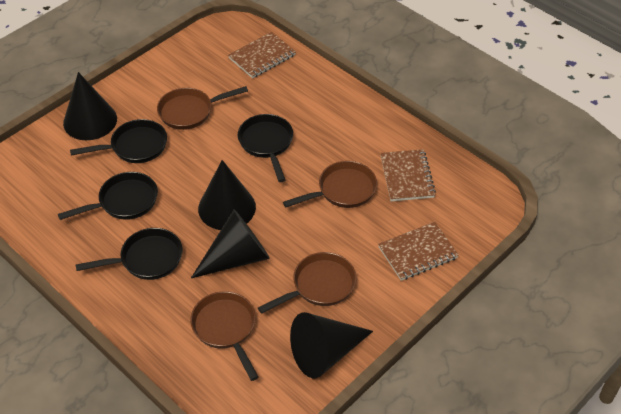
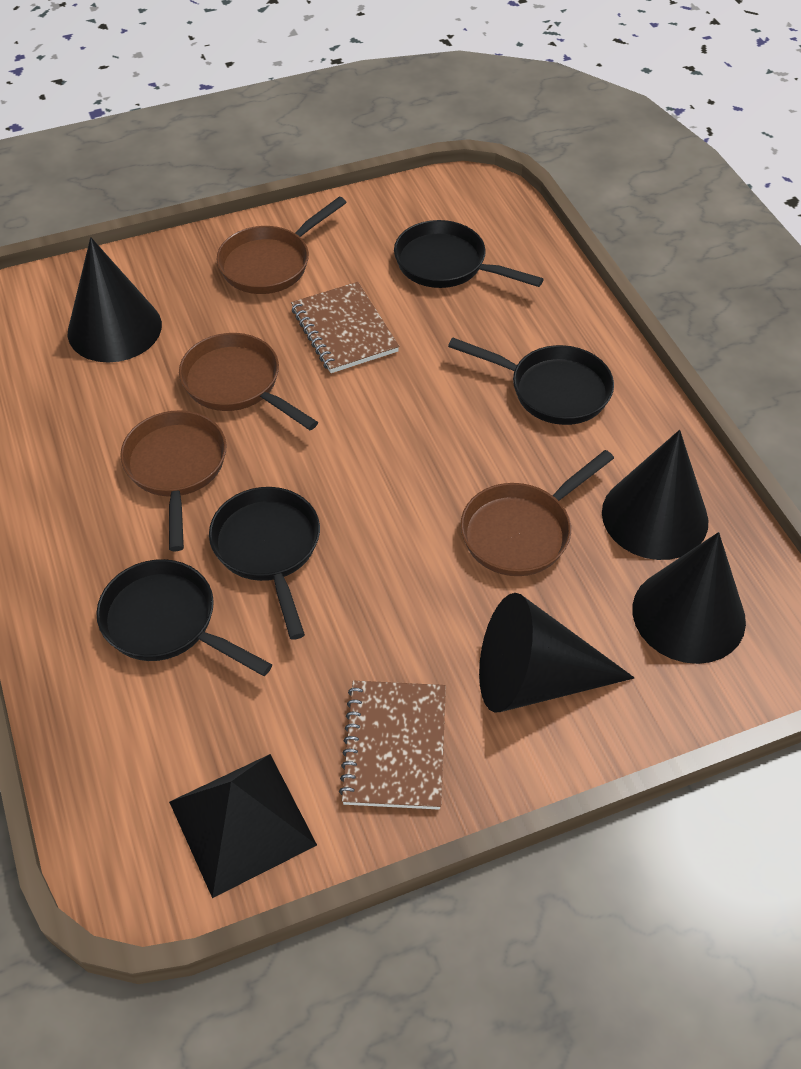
black pyramid: none = 0 -> [169,754,317,898] = 1
brown notebook: [228,32,296,78] [378,222,459,281] [381,149,436,201] = 3 -> [291,282,399,373] [339,681,446,810] = 2

